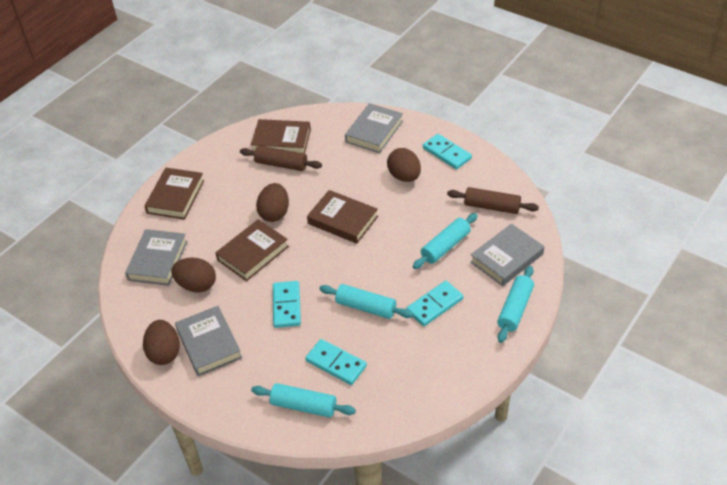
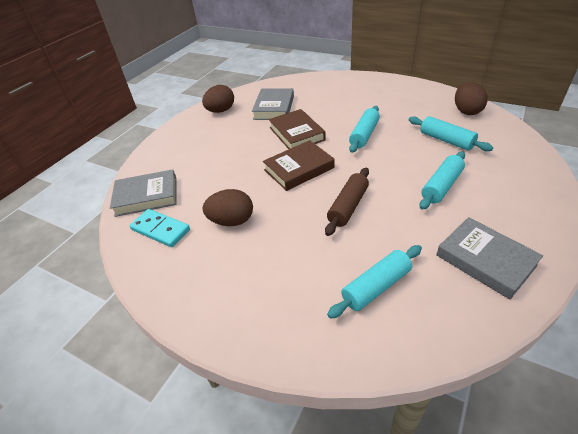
brown book: [145,168,205,219] [216,219,289,281] [251,119,311,154] [307,190,378,244] = 4 -> [263,140,334,191] [269,109,326,149] = 2
brown egg: [143,320,180,365] [171,258,216,293] [256,183,289,222] [387,148,421,182] = 4 -> [202,85,234,113] [203,189,253,226] [455,82,488,115] = 3
brown rolling pin: [240,146,322,171] [447,187,539,214] = 2 -> [325,168,369,236] = 1
grey book: [125,229,188,286] [175,306,242,376] [345,103,403,153] [470,224,544,286] = 4 -> [110,169,177,217] [252,88,294,120] [436,217,543,299] = 3
turquoise domino: [273,281,301,328] [305,339,367,385] [406,281,464,326] [423,134,472,169] = 4 -> [129,209,190,247] = 1

